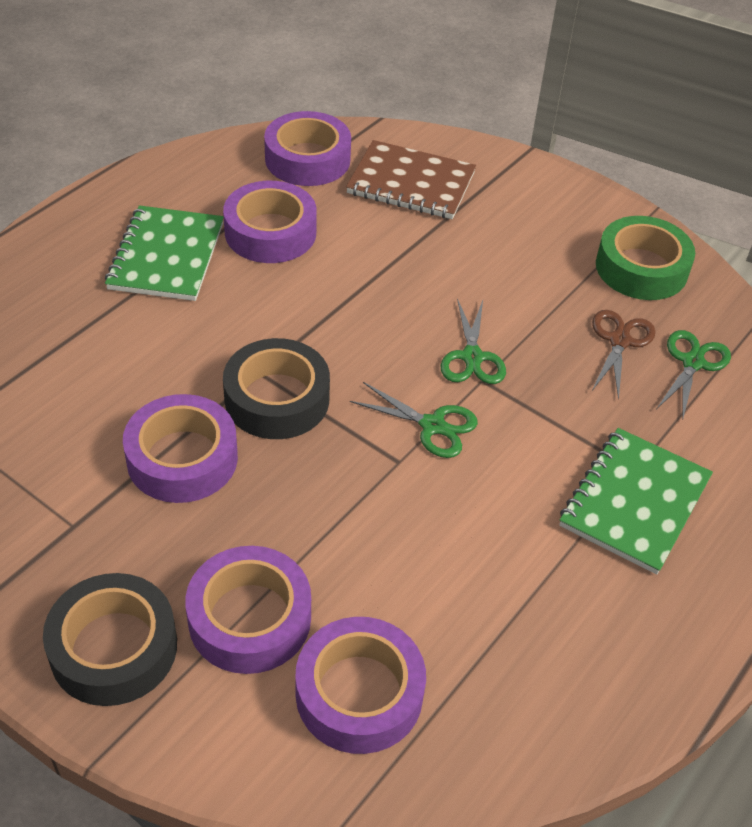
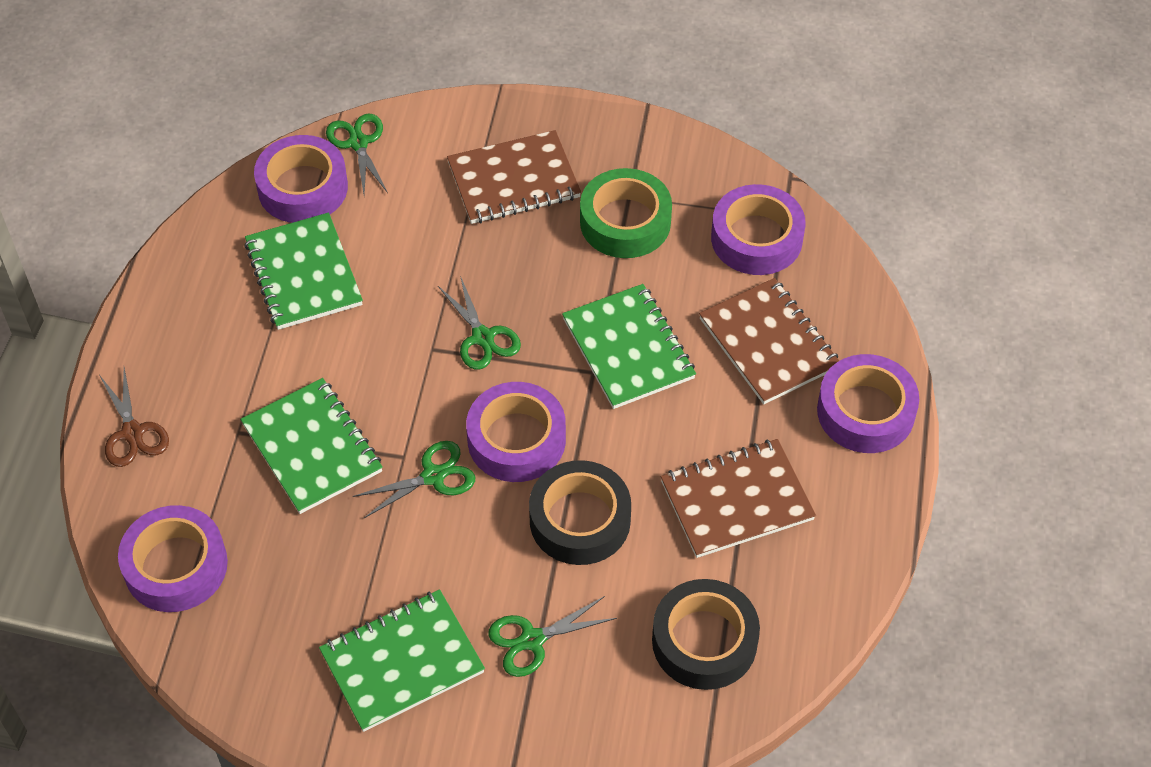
brown notebook: [346,140,476,219] = 1 -> [447,130,581,224] [660,439,816,558] [699,278,839,405] = 3
green notebook: [105,205,224,301] [559,428,713,574] = 2 -> [240,378,383,514] [244,212,363,330] [319,589,485,732] [562,284,696,409] = 4
green scissors: [350,382,478,458] [441,298,506,384] [657,330,731,421] = 3 -> [326,113,388,194] [353,441,475,518] [438,276,521,370] [488,596,617,677] = 4

